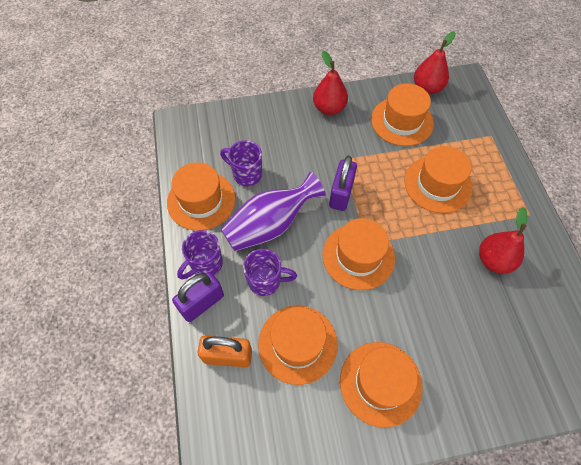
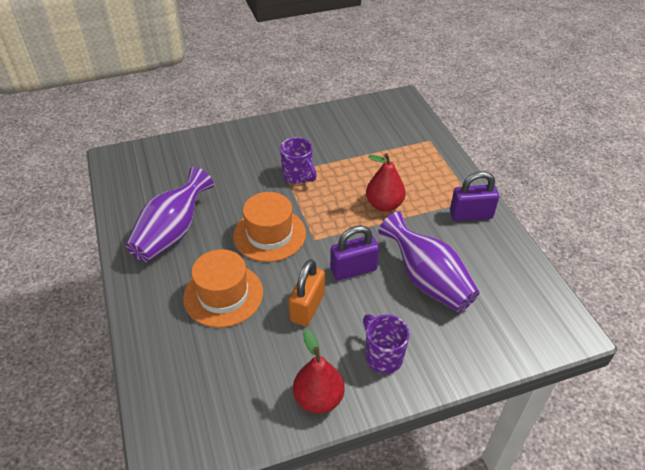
orange hat: [167,162,236,231] [258,306,338,385] [322,218,395,290] [340,342,423,428] [371,83,434,146] [404,146,472,213] = 6 -> [183,249,263,328] [233,192,306,262] = 2
purple mug: [177,230,223,279] [220,140,262,186] [243,249,297,296] = 3 -> [280,137,317,184] [363,314,410,374] = 2
purple vase: [221,172,326,251] = 1 -> [126,167,214,262] [378,211,480,312] = 2
red pear: [313,51,348,115] [414,31,456,94] [479,207,527,274] = 3 -> [293,329,345,414] [366,153,406,212] = 2

